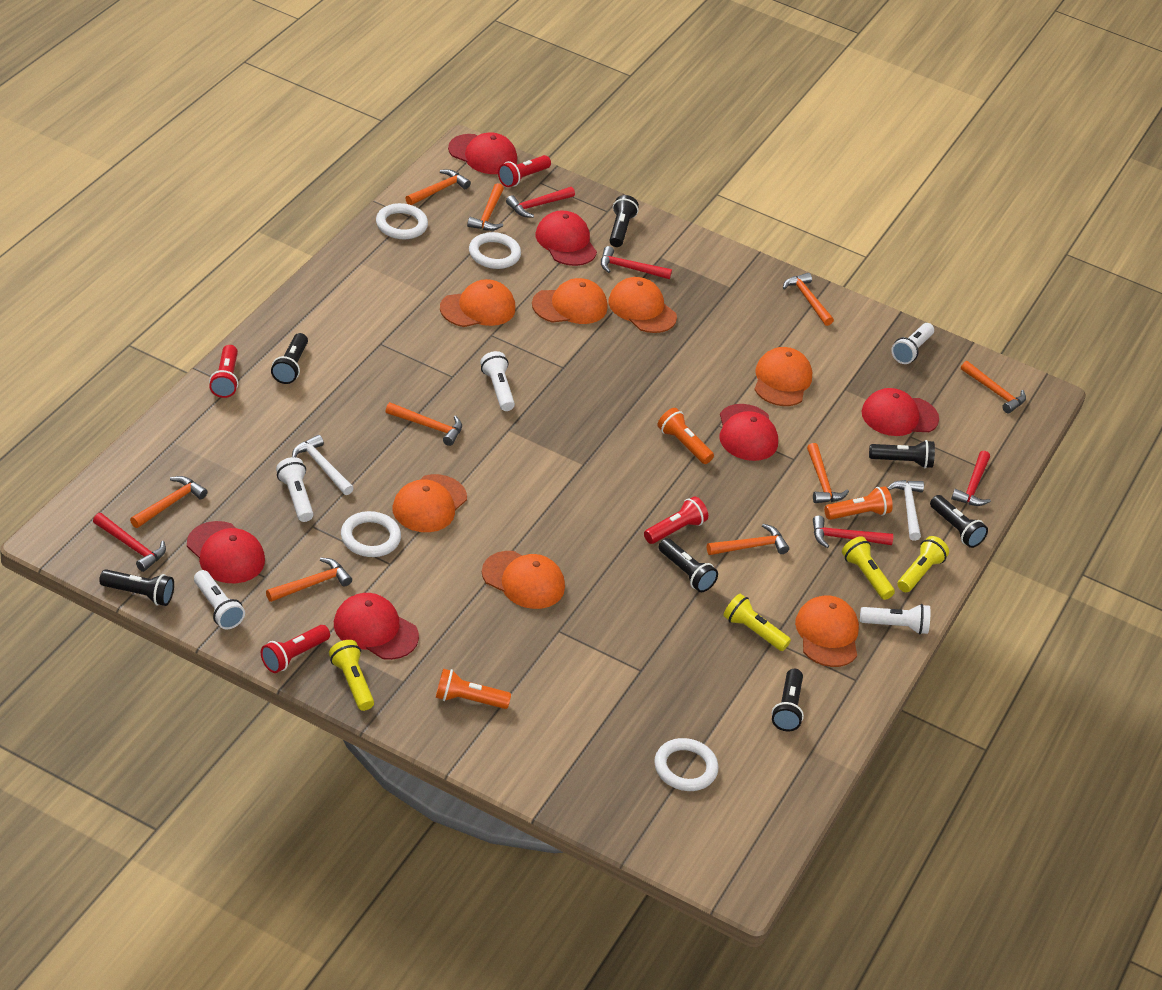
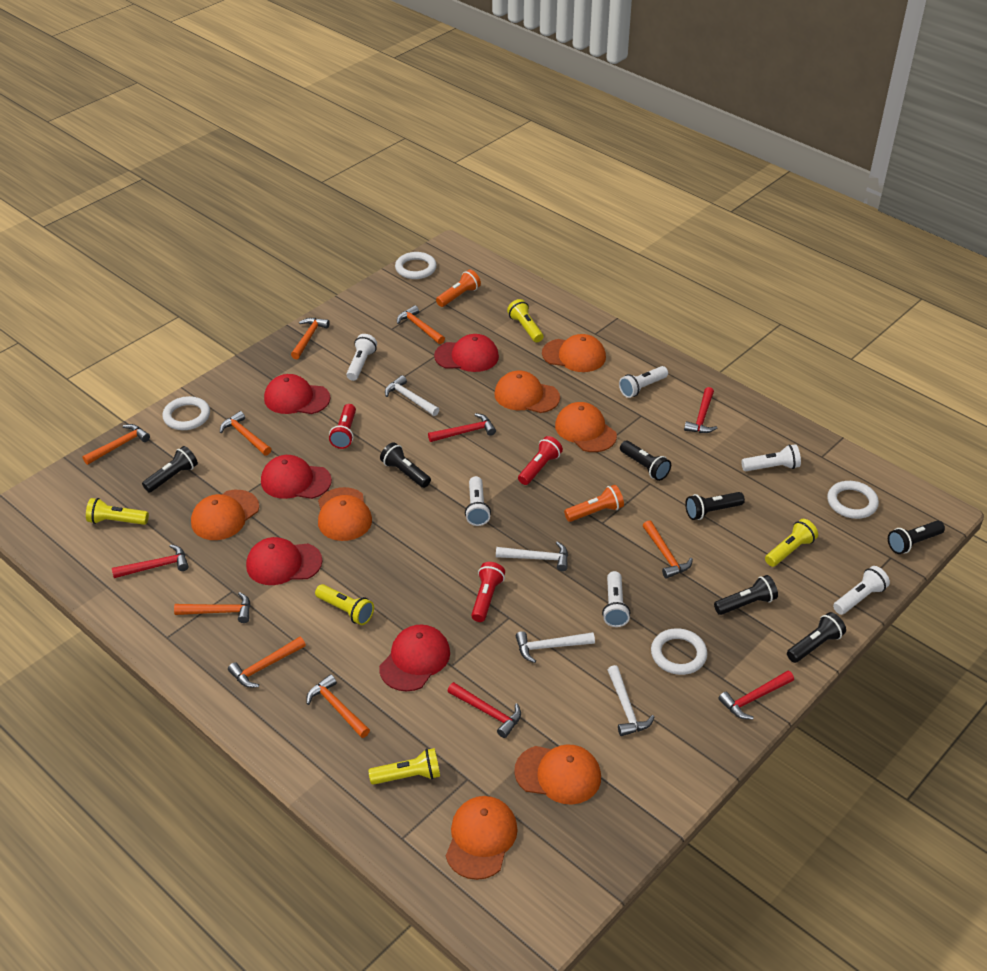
orange flashlight: [436,669,511,709] [657,408,714,464] [824,487,893,520] = 3 -> [436,270,481,307] [564,485,624,522] = 2
orange hammer: [130,476,208,528] [266,558,352,602] [386,402,462,446] [405,169,471,205] [467,183,504,231] [707,524,789,555] [783,273,834,326] [807,443,849,503] [961,361,1026,413] = 9 -> [83,424,150,465] [174,592,250,623] [220,411,271,456] [228,637,306,688] [291,318,330,359] [306,674,370,738] [397,305,445,344] [643,520,693,579] = 8
red cap: [187,521,265,583] [334,593,419,660] [448,133,517,174] [536,210,597,266] [720,404,778,461] [862,388,939,436] = 6 -> [246,537,322,585] [261,455,332,499] [264,374,330,414] [379,625,450,691] [434,334,499,372] = 5
red flashlight: [209,345,238,398] [261,625,330,673] [498,155,551,187] [644,496,708,544] = 4 -> [329,404,356,449] [471,562,505,622] [518,436,563,485] = 3
white flashlight: [194,570,245,630] [276,457,314,522] [480,351,515,411] [860,604,930,634] [891,323,934,364] = 5 -> [346,334,377,381] [465,476,491,526] [602,571,630,627] [619,366,668,398] [741,444,801,471] [833,566,890,615] = 6
white hammer: [292,435,354,495] [888,480,924,541] = 2 -> [385,375,440,416] [496,541,568,571] [516,631,595,663] [608,665,654,736] = 4
yellow flashlight: [329,640,374,711] [723,594,791,651] [842,536,895,600] [897,536,949,592] = 4 -> [86,498,149,525] [315,584,374,625] [368,748,440,785] [507,299,543,342] [765,519,818,567] = 5

